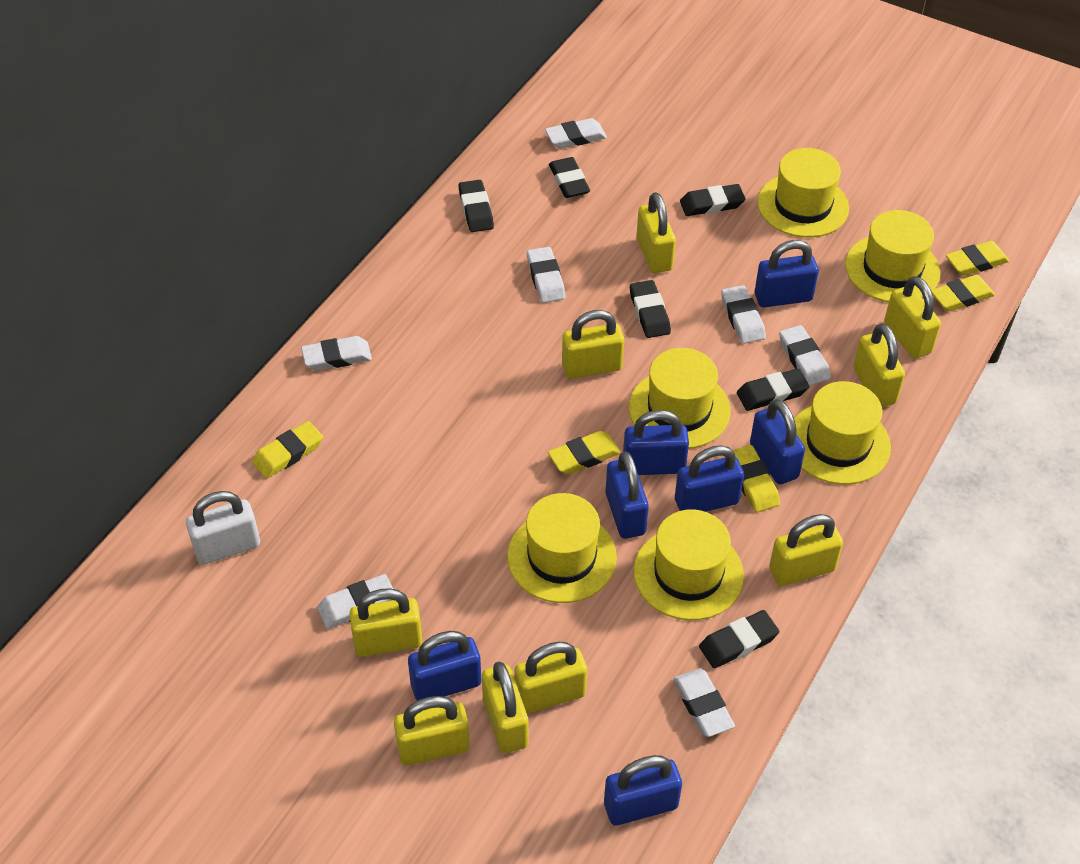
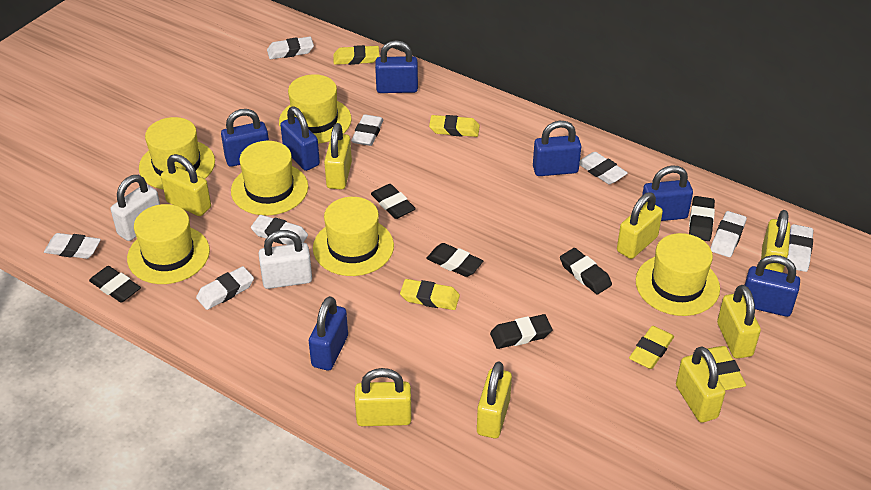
white eraser: [301,336,372,371] [317,574,393,629] [527,247,565,303] [545,118,607,149] [673,669,735,737] [721,285,766,344] [779,325,831,386] = 7 -> [44,233,101,259] [196,266,254,310] [251,215,308,245] [267,37,314,59] [351,114,384,146] [579,152,628,184] [711,211,747,257] [787,224,813,272] = 8
white padlock: [186,491,260,565] = 1 -> [111,175,160,241] [258,230,312,289] = 2
yellow padlock: [349,588,422,657] [394,696,470,765] [482,662,528,753] [515,642,587,713] [562,310,624,379] [636,192,676,273] [769,514,843,586] [853,323,905,407] [884,276,941,359] = 9 -> [161,154,211,216] [324,123,352,189] [355,368,412,426] [477,361,512,438] [617,192,663,259] [676,346,726,423] [717,285,761,358] [761,210,790,273] = 8

